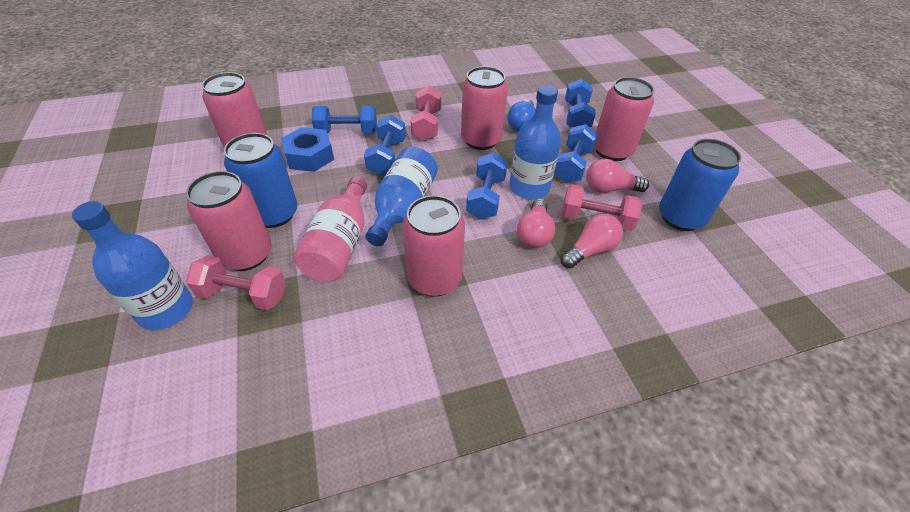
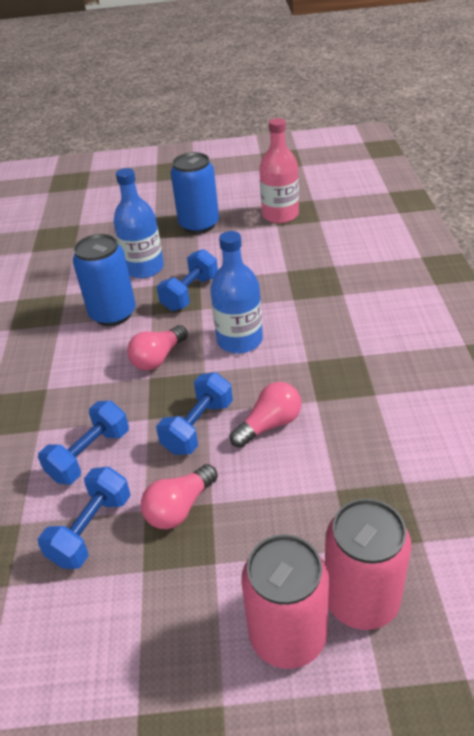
blue bottle: [72,201,193,330] [366,147,438,246] [509,85,561,200] = 3 -> [113,168,164,278] [210,231,263,354] = 2
blue dumbbell: [312,106,377,134] [364,115,406,176] [466,153,508,219] [554,124,598,183] [565,79,596,128] = 5 -> [38,401,129,485] [38,467,131,569] [156,372,233,455] [157,249,218,311] = 4
blue light bulb: [508,99,535,132] = 1 -> none = 0
blue nut: [281,127,334,172] = 1 -> none = 0
pink can: [186,171,272,271] [202,72,267,148] [403,195,465,297] [461,66,508,150] [594,77,654,161] = 5 -> [241,534,329,669] [325,498,411,630] = 2
pink dumbbell: [186,255,286,310] [411,86,441,141] [562,184,642,231] = 3 -> none = 0

